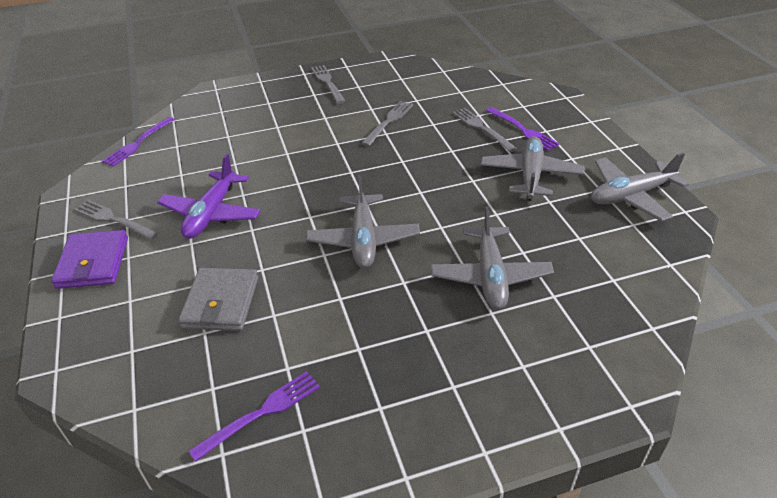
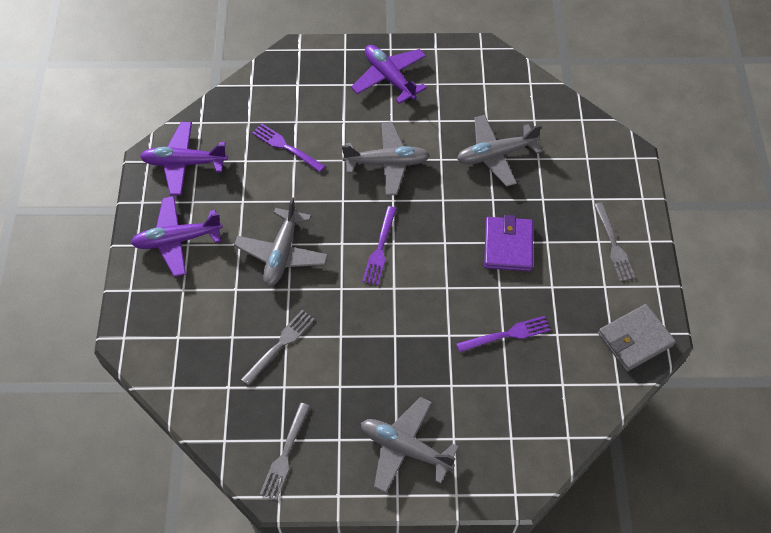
grey fork: [74,200,158,240] [311,65,345,104] [362,101,413,146] [452,108,517,152] = 4 -> [241,310,315,386] [260,403,310,500] [594,203,636,281] = 3
purple plane: [157,154,261,239] = 1 -> [131,196,223,277] [140,122,228,196] [351,45,427,104] = 3

